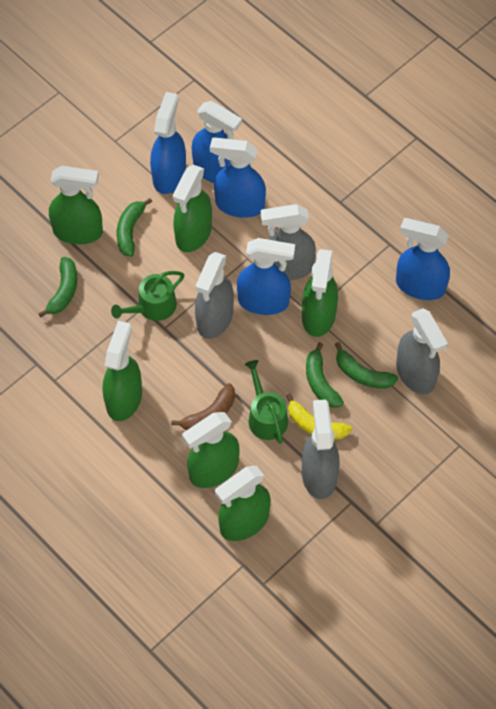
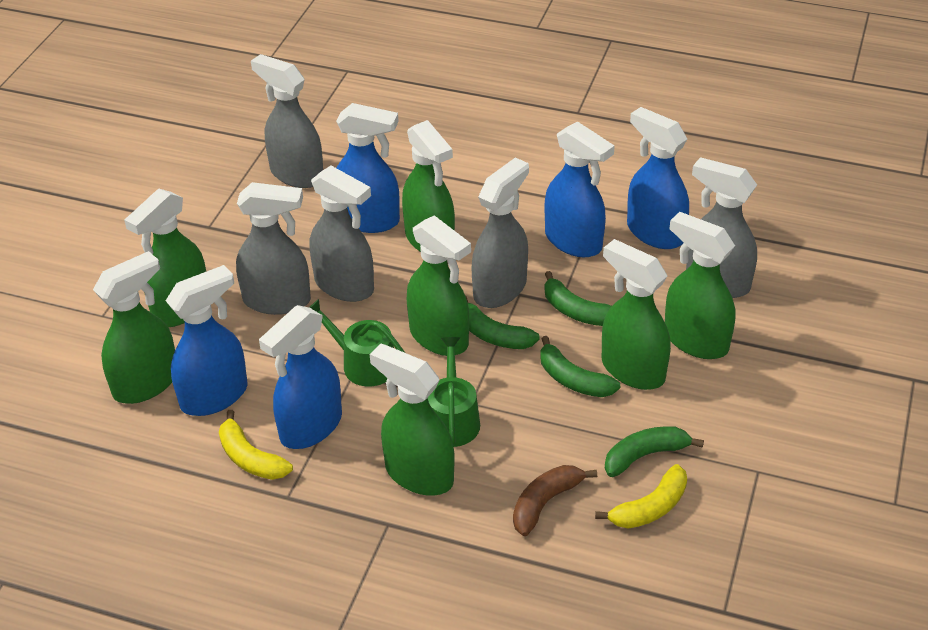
green spray bottle: [49,166,103,244] [103,321,142,421] [173,165,212,252] [182,412,240,488] [215,466,271,541] [302,249,338,337] = 6 -> [93,251,175,404] [124,189,206,327] [370,344,455,496] [402,120,455,252] [407,215,471,356] [602,239,671,390] [665,212,736,359] = 7
grey spray bottle: [195,252,234,339] [261,204,316,281] [302,400,340,499] [396,308,448,394] = 4 -> [236,182,311,315] [251,54,323,188] [309,166,374,302] [471,157,529,308] [686,157,757,298] = 5
yellow banana: [286,394,352,439] = 1 -> [219,410,293,480] [595,464,687,528] = 2

